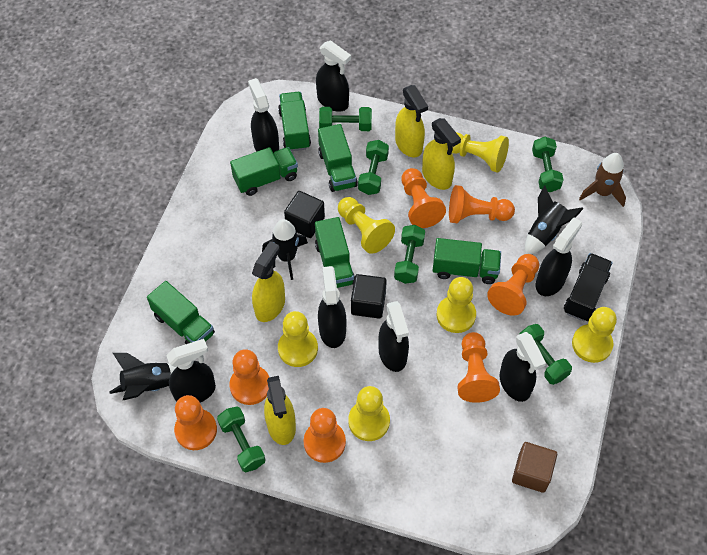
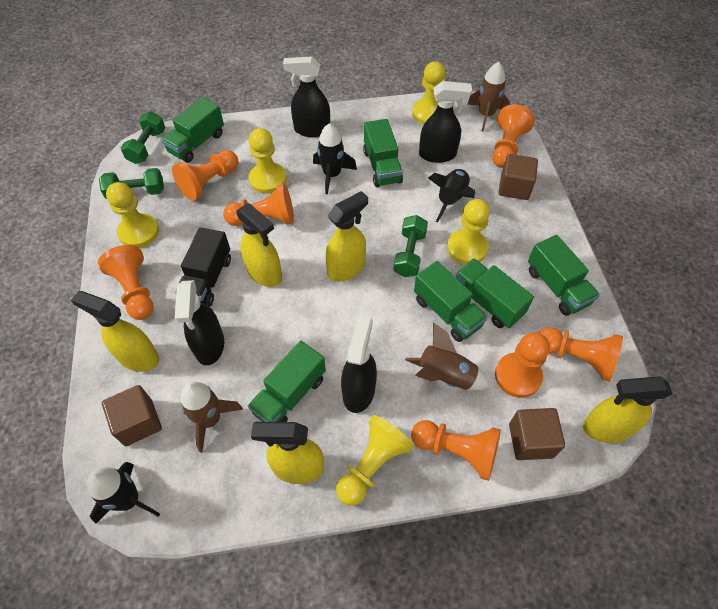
black cube: [284,191,325,238] [351,274,387,319] = 2 -> none = 0
black spray bottle: [166,339,216,402] [248,78,279,153] [316,40,351,112] [318,266,346,348] [378,301,409,372] [500,332,546,402] [536,217,582,296] = 7 -> [175,280,224,365] [283,56,330,137] [341,315,377,413] [419,81,472,163] = 4
brown cube: [512,442,557,493] = 1 -> [102,385,162,446] [499,154,538,200] [509,408,565,460] = 3
brown rocket: [579,153,626,207] = 1 -> [180,382,243,453] [405,322,491,390] [467,62,510,132] = 3
green dumbbell: [217,406,266,473] [319,107,372,131] [358,140,389,195] [394,225,425,284] [519,324,572,385] [532,137,563,192] = 6 -> [99,168,164,199] [121,111,165,164] [393,215,428,277] = 3
yellow pawn: [278,311,318,367] [338,197,395,254] [348,386,390,441] [436,277,476,333] [452,132,509,173] [572,307,617,363] = 6 -> [106,182,159,248] [248,128,287,194] [336,415,414,506] [412,61,446,125] [447,199,490,265] = 5
yellow spray bottle: [252,241,285,322] [264,376,296,445] [395,85,428,157] [422,118,461,190] = 4 -> [71,291,159,372] [236,203,282,287] [251,422,324,484] [325,191,368,282] [583,376,672,443] = 5

